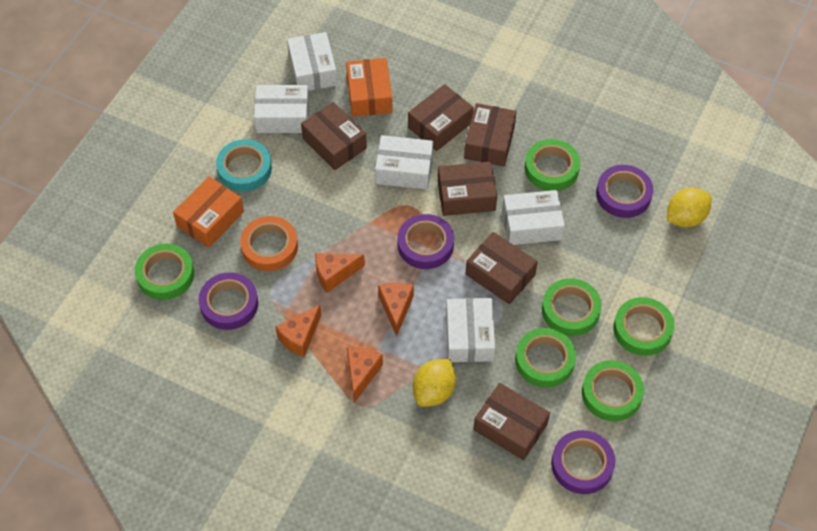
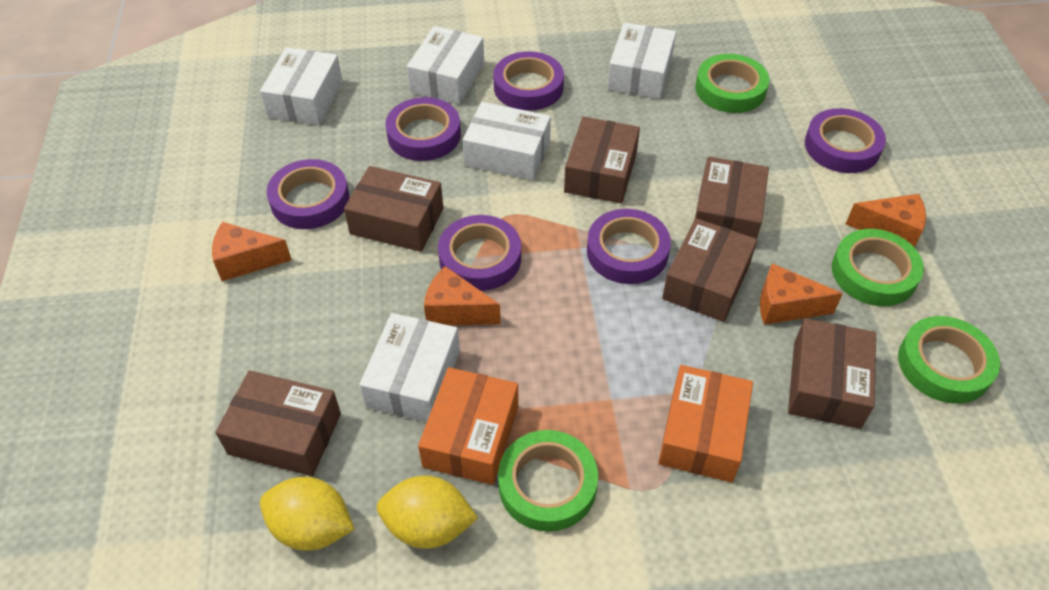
green tape: [135,243,194,300] [515,328,576,388] [525,139,580,191] [542,278,602,336] [582,360,644,421] [613,297,674,356] = 6 -> [498,430,598,532] [695,54,769,113] [832,229,924,306] [898,316,1000,404] = 4
orange tape: [240,216,298,271] = 1 -> none = 0
purple tape: [199,272,258,330] [398,214,454,269] [551,430,615,494] [596,165,653,218] = 4 -> [267,159,349,229] [385,97,461,161] [438,215,521,291] [493,51,564,111] [587,209,671,284] [805,108,886,173] = 6
turquoise tape: [216,139,272,192] = 1 -> none = 0

